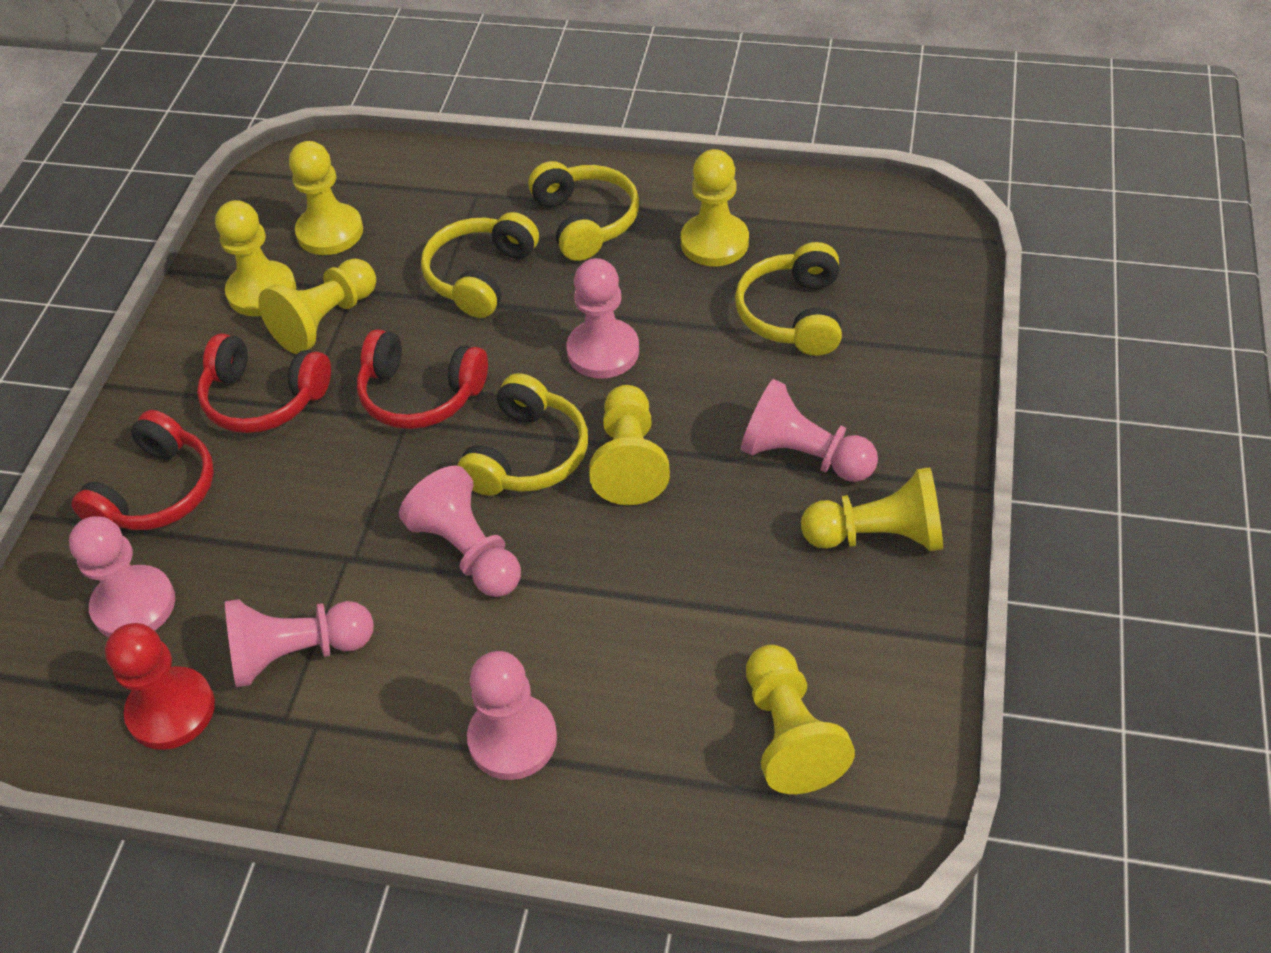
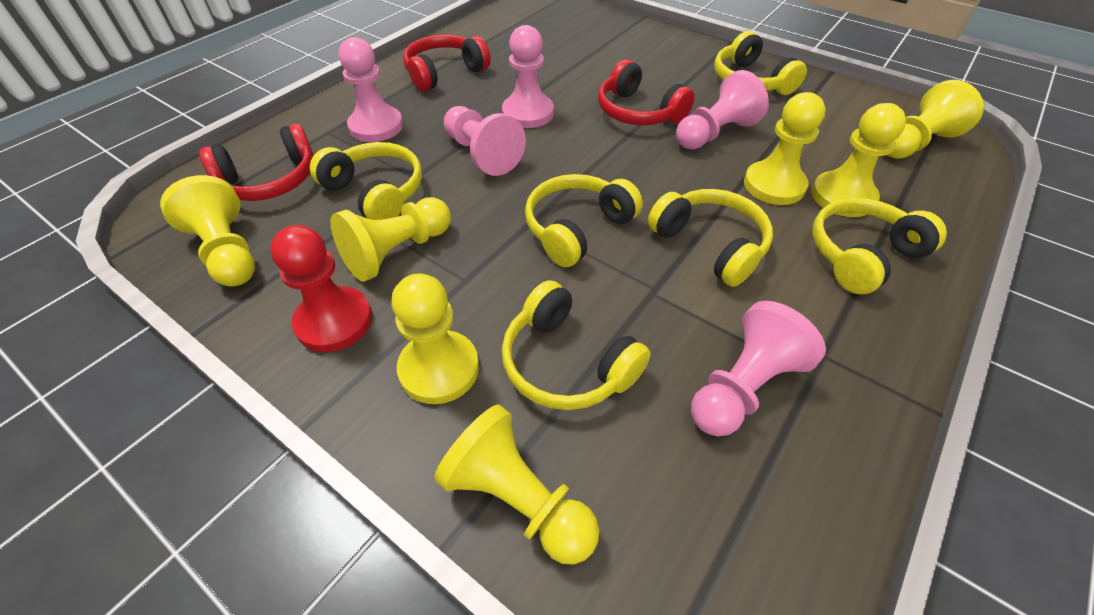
pink pawn: [69,516,175,637] [225,599,374,687] [399,466,521,597] [467,651,557,780] [566,258,639,379] [741,379,878,482] = 6 -> [339,37,403,142] [444,106,526,176] [502,25,554,128] [676,70,769,150] [691,301,826,436] = 5
yellow headphones: [421,212,539,318] [457,373,588,496] [528,161,639,261] [735,242,842,356] = 4 -> [310,142,422,220] [502,280,651,410] [525,174,643,267] [648,189,773,287] [714,31,807,95] [812,198,947,294] = 6

